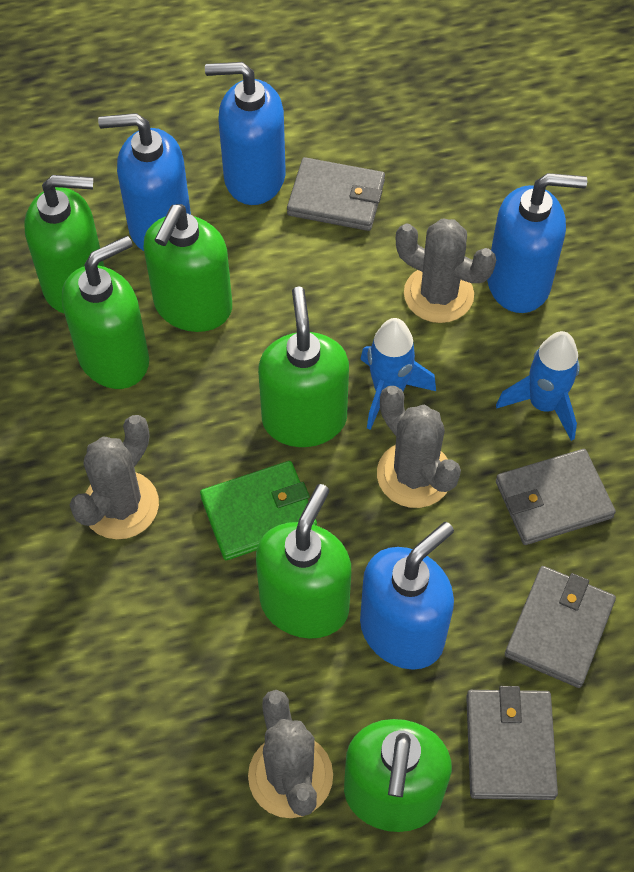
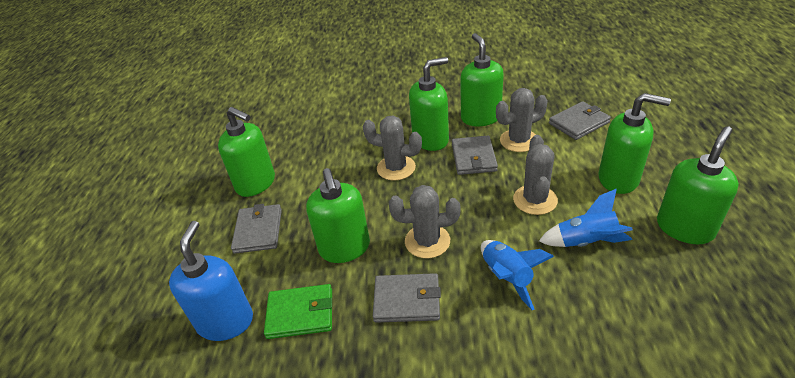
blue soap dispenser: [98,113,191,251] [205,62,285,205] [360,522,454,670] [487,173,587,313] = 4 -> [169,221,253,341] = 1

